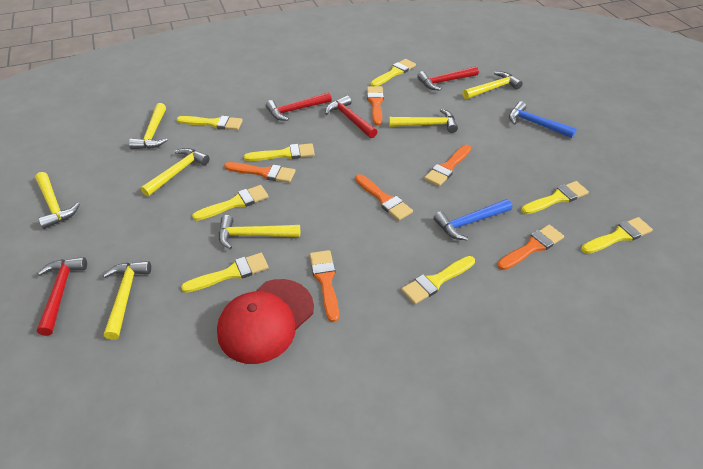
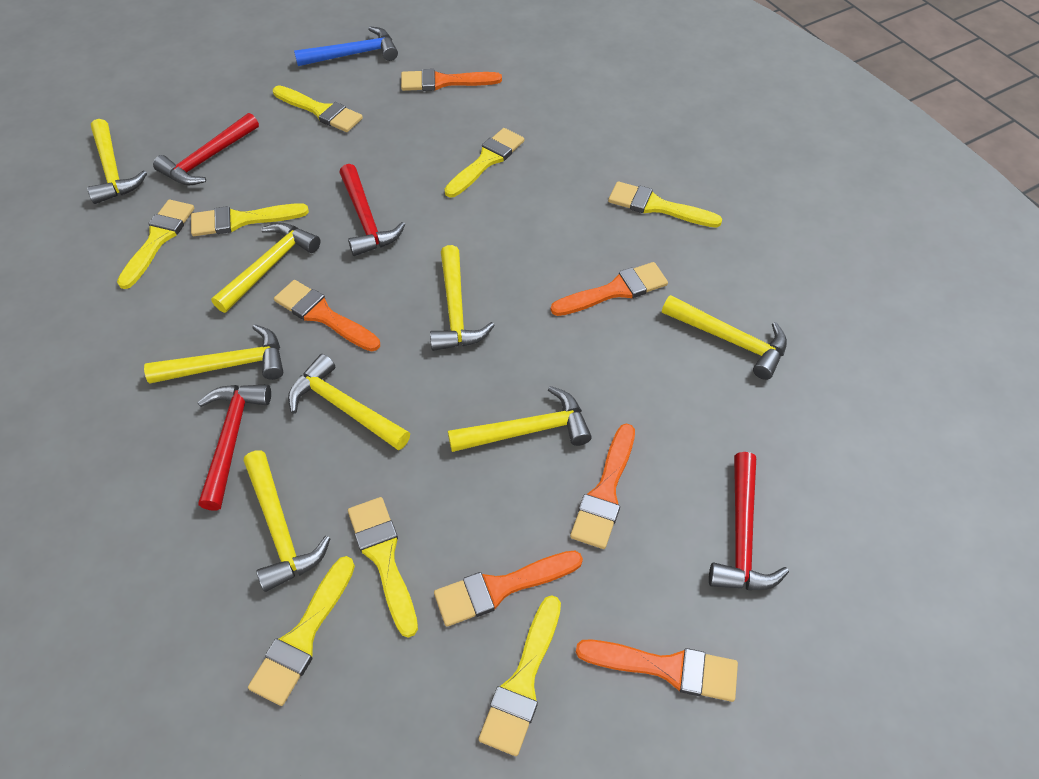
blue hammer: [433,199,512,240] [509,101,576,138] = 2 -> [294,26,398,66] = 1
red cap: [217,279,314,364] = 1 -> none = 0
yellow hammer: [35,172,80,229] [103,261,151,340] [129,103,167,149] [140,148,210,197] [219,215,300,249] [389,109,458,133] [462,72,522,99] = 7 -> [87,119,147,204] [144,324,283,384] [211,223,321,313] [244,451,330,592] [288,354,410,450] [430,245,495,351] [448,386,592,452] [662,295,787,380] = 8

